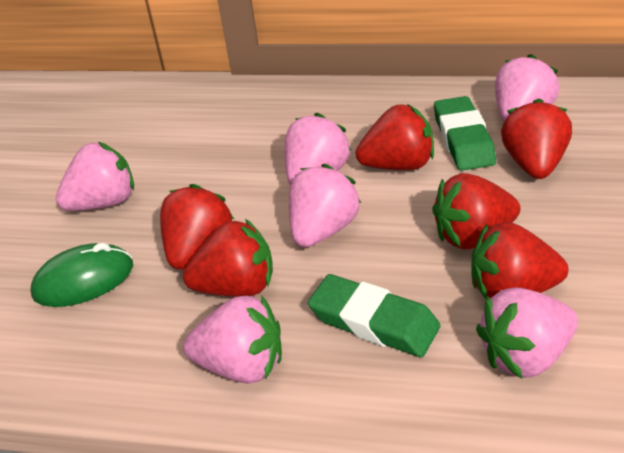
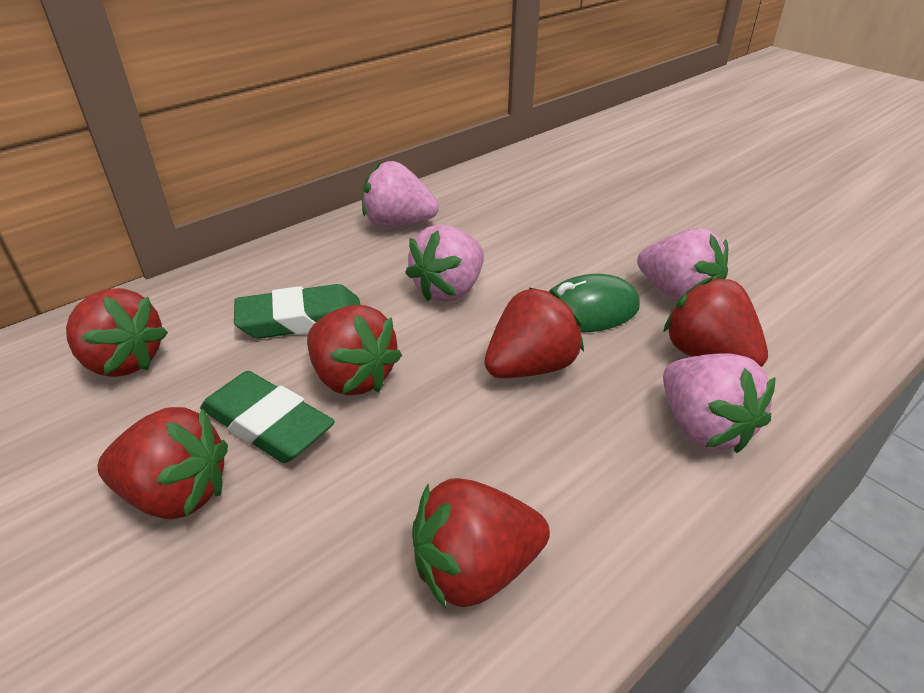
pink strawberry: [56,142,134,211] [183,295,282,383] [285,113,351,185] [289,164,361,247] [476,287,578,378] [495,54,559,122] = 6 -> [362,161,439,227] [405,224,484,302] [637,228,728,302] [663,353,776,453] = 4

